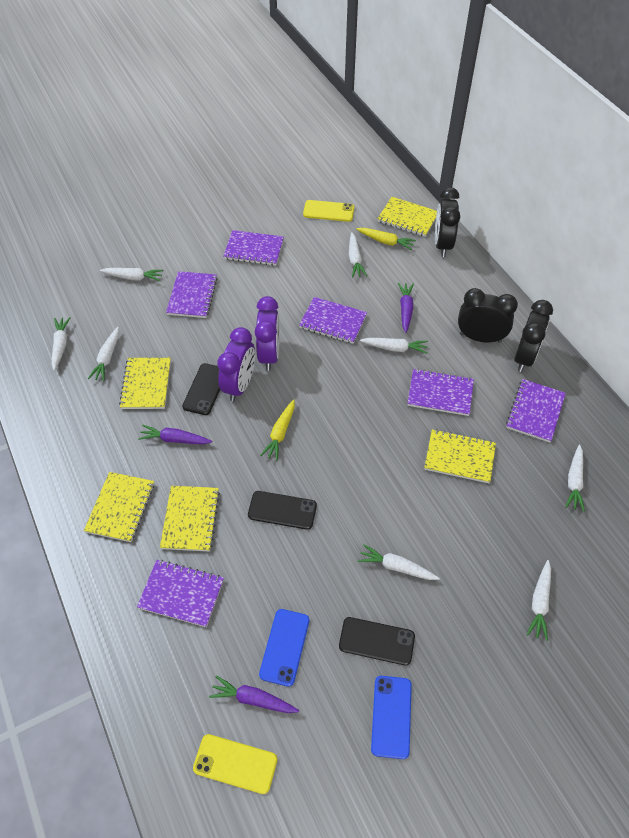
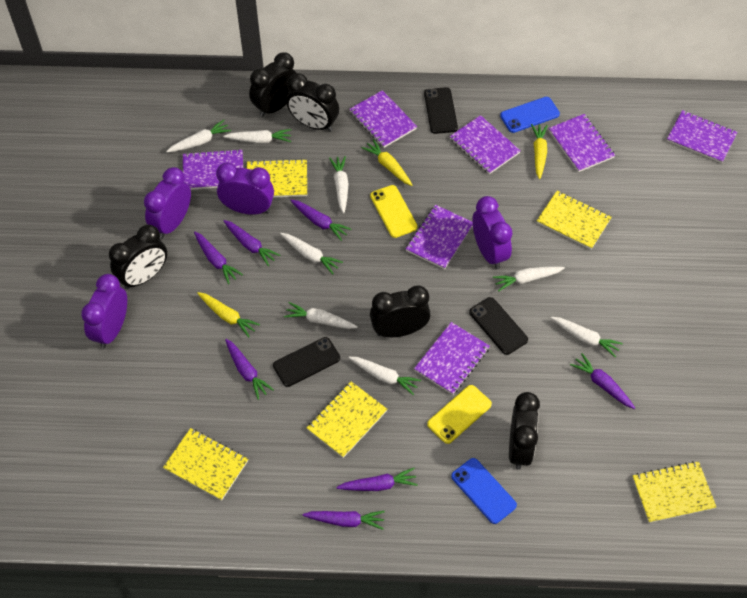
black clock: [435,187,460,257] [458,288,518,343] [514,300,553,372] = 3 -> [109,225,167,289] [249,52,296,117] [286,73,339,132] [370,286,431,337] [509,392,540,470] = 5
purple carrot: [138,425,212,444] [209,675,299,713] [398,283,414,333] = 3 -> [194,232,243,284] [224,220,280,266] [225,339,274,400] [290,200,351,241] [302,511,385,530] [336,468,418,491] [570,353,635,409] = 7
purple clock: [217,327,255,402] [255,296,280,371] = 2 -> [81,274,127,349] [144,167,191,238] [216,163,274,215] [472,196,512,269] = 4
purple notebook: [137,560,224,627] [166,271,218,318] [223,230,284,265] [299,297,367,344] [407,369,474,416] [506,379,566,442] = 6 -> [183,149,243,190] [349,90,417,148] [406,205,473,269] [414,322,490,395] [450,115,521,174] [549,114,615,172] [667,110,737,163] = 7
yellow carrot: [260,399,295,461] [356,228,416,250] = 2 -> [197,292,260,337] [361,139,413,186] [531,124,548,179] = 3

